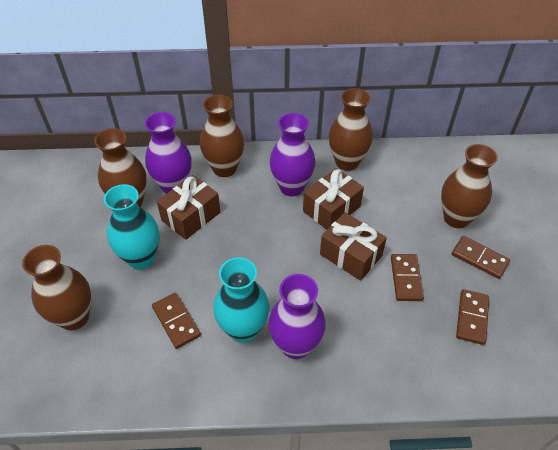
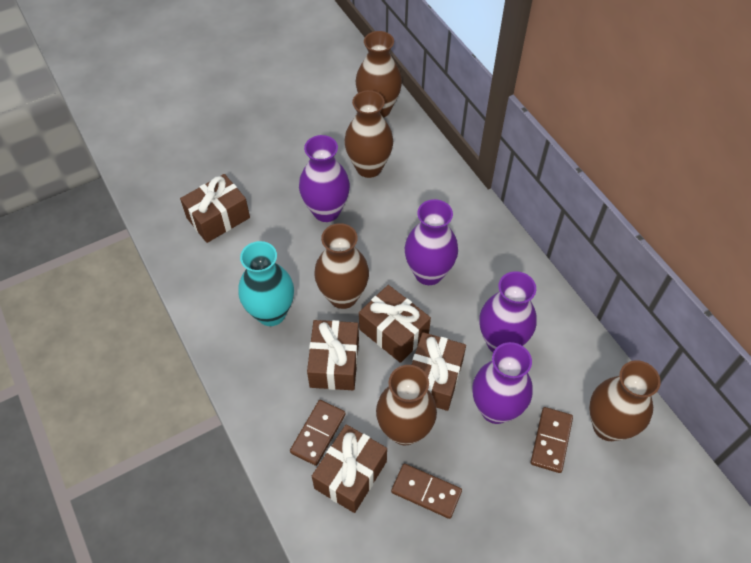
brown domino: [152,293,201,349] [391,254,424,301] [452,236,510,279] [456,289,489,345] = 4 -> [290,400,346,466] [391,464,462,519] [531,407,573,473] = 3
brown gift: [157,175,220,240] [303,168,364,230] [320,212,387,281] = 3 -> [180,174,250,243] [307,320,359,390] [312,424,387,513] [359,285,431,363] [412,332,466,411] = 5
purple vase: [145,112,192,194] [268,274,326,359] [270,113,315,196] = 3 -> [299,135,350,222] [405,199,458,285] [472,342,533,424] [479,271,537,352] = 4
turquoise vase: [104,184,160,270] [213,257,270,343] = 2 -> [238,241,294,326] = 1

